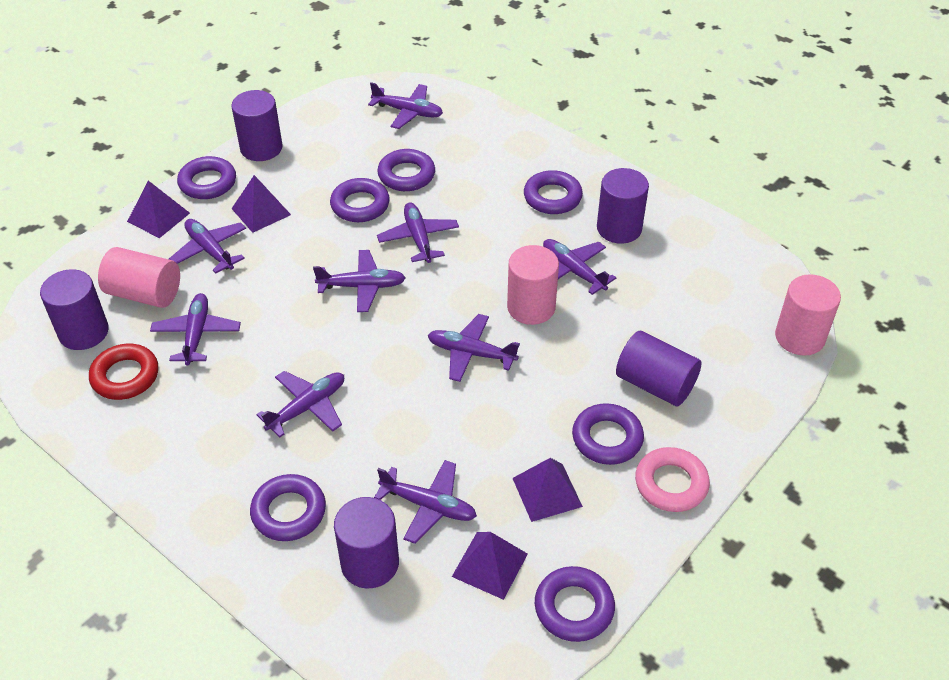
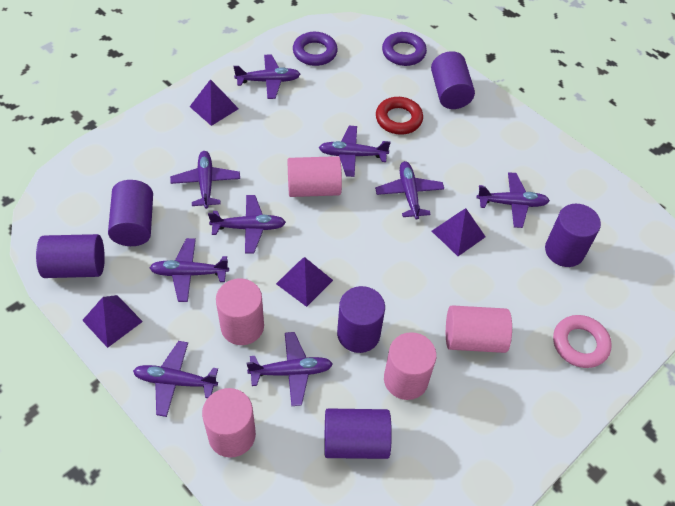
pink cylinder: [98,247,180,308] [507,245,559,325] [775,274,841,356] = 3 -> [202,388,256,458] [216,278,264,345] [288,156,342,197] [384,332,437,400] [446,305,512,353] = 5
purple cylinder: [40,269,109,350] [231,90,283,161] [334,497,399,588] [597,168,649,244] [616,331,702,406] = 5 -> [36,234,105,278] [108,180,153,246] [324,408,392,459] [337,286,385,353] [431,51,475,109] [545,204,601,267] = 6
purple ring: [177,156,236,199] [250,474,326,541] [330,178,390,222] [377,149,435,191] [524,170,583,214] [535,566,615,642] [572,403,644,465] = 7 -> [293,32,338,66] [382,32,427,66] = 2

